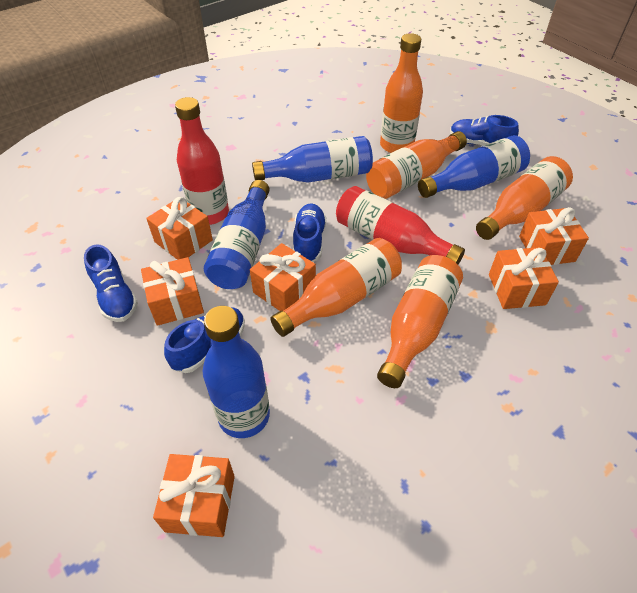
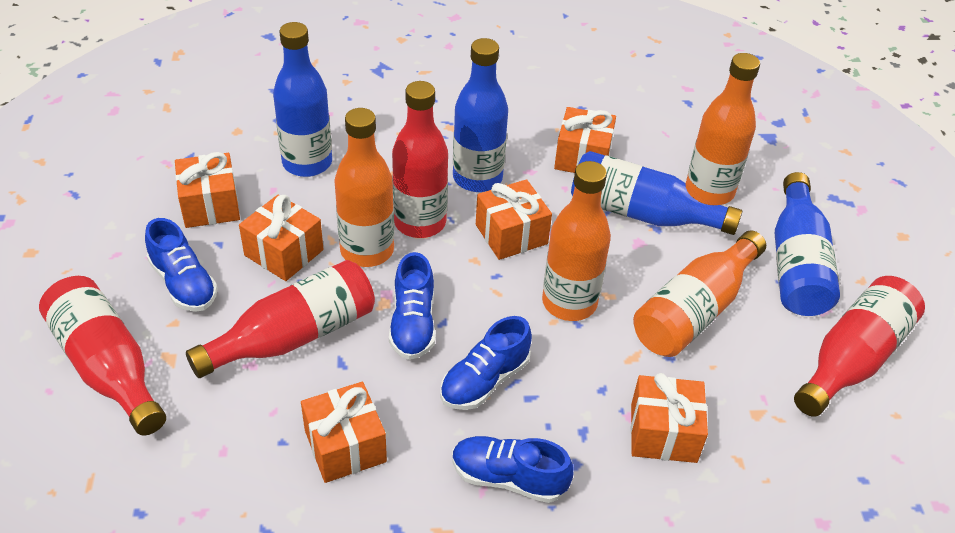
orange bottle: [270,238,402,337] [366,131,467,199] [377,255,463,388] [380,33,423,153] [476,156,573,240] = 5 -> [334,108,394,267] [542,161,611,321] [633,230,766,357] [686,53,760,205] = 4
red bottle: [175,97,229,225] [336,186,465,265] = 2 -> [39,276,166,435] [186,260,375,378] [392,81,448,238] [794,276,925,417] = 4

